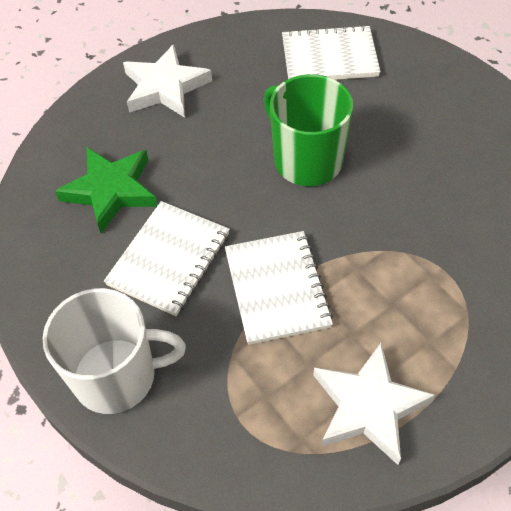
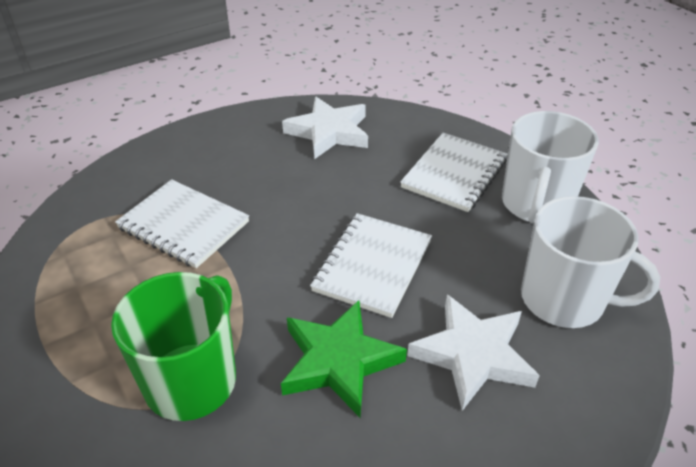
white mug: [43,288,186,414] = 1 -> [502,111,599,224] [521,196,660,328] = 2

